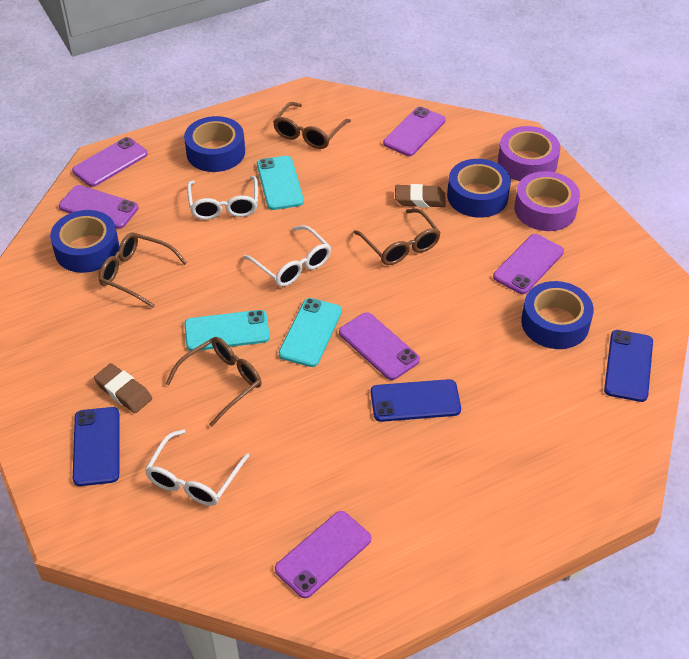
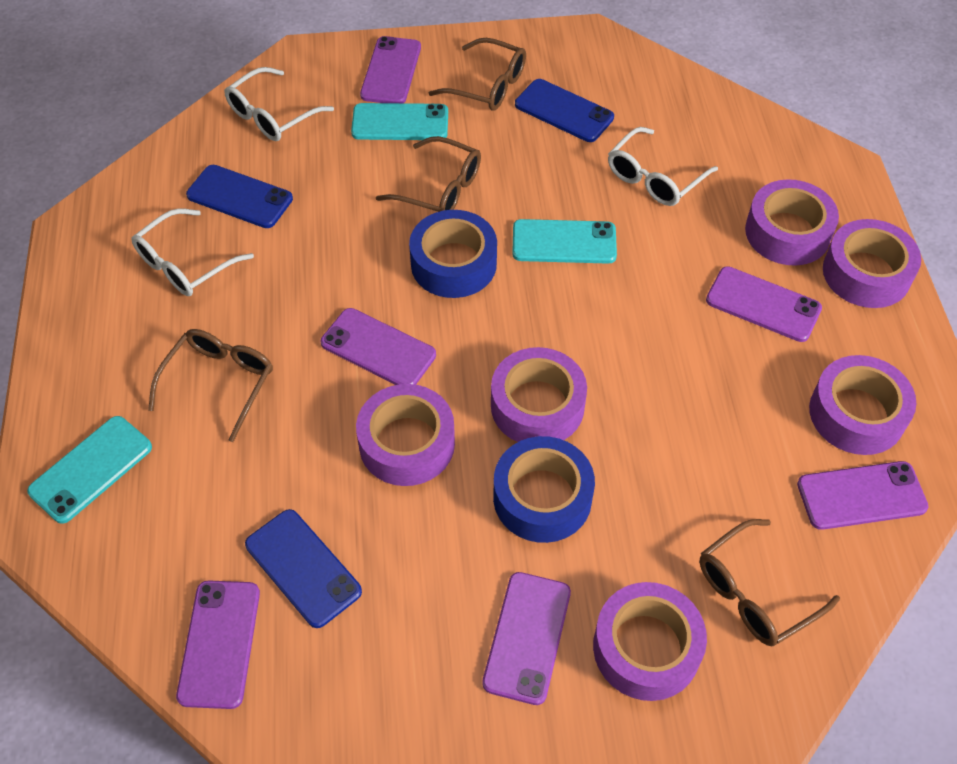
blue tape: [50,210,119,273] [184,116,245,172] [447,159,511,218] [521,281,594,349] = 4 -> [409,210,497,298] [493,436,595,543] = 2
brown eraser: [94,363,152,413] [395,184,446,208] = 2 -> none = 0
purple tape: [498,126,560,181] [514,171,580,231] = 2 -> [356,384,455,486] [491,347,587,442] [593,582,707,701] [745,179,839,266] [809,355,916,455] [823,219,921,308] = 6

